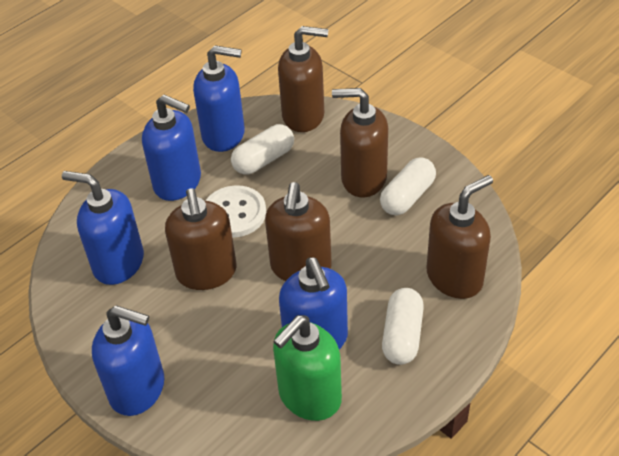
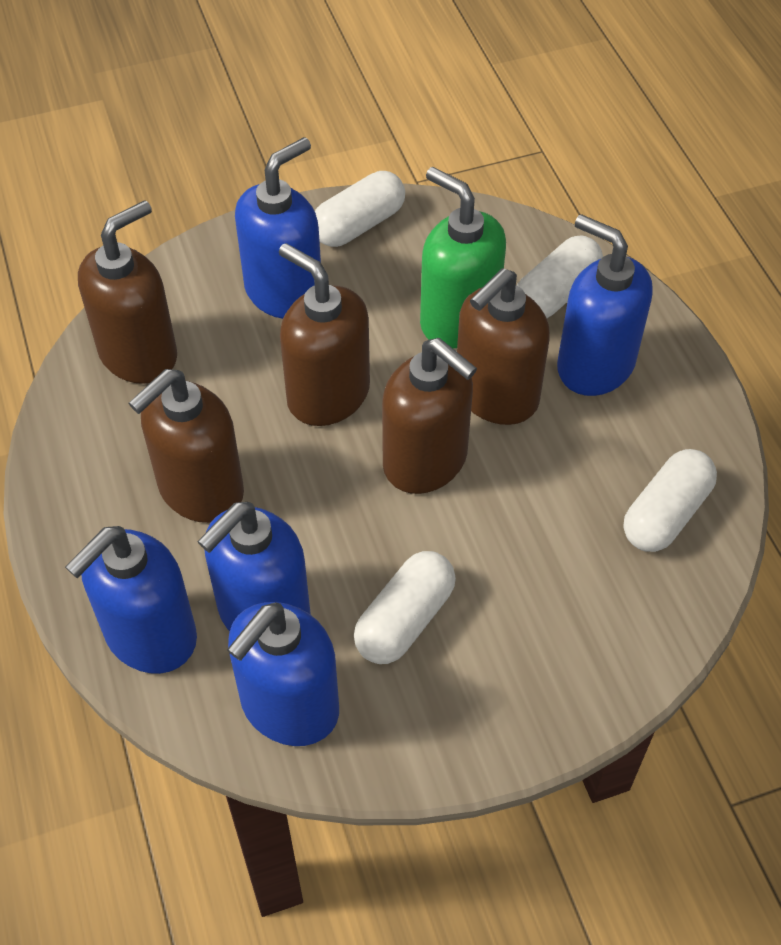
white button: [206,185,266,238] = 1 -> none = 0
white capsule: [231,124,294,175] [380,157,436,215] [382,288,424,365] = 3 -> [315,171,405,247] [354,551,456,664] [517,235,603,318] [624,449,717,552] = 4

